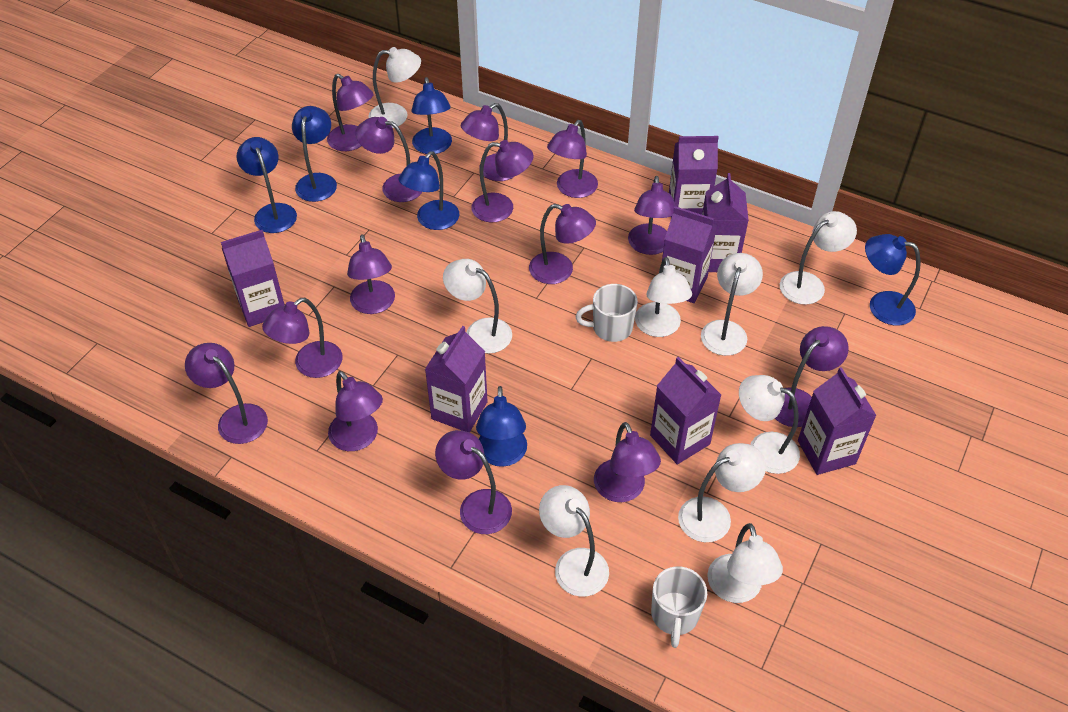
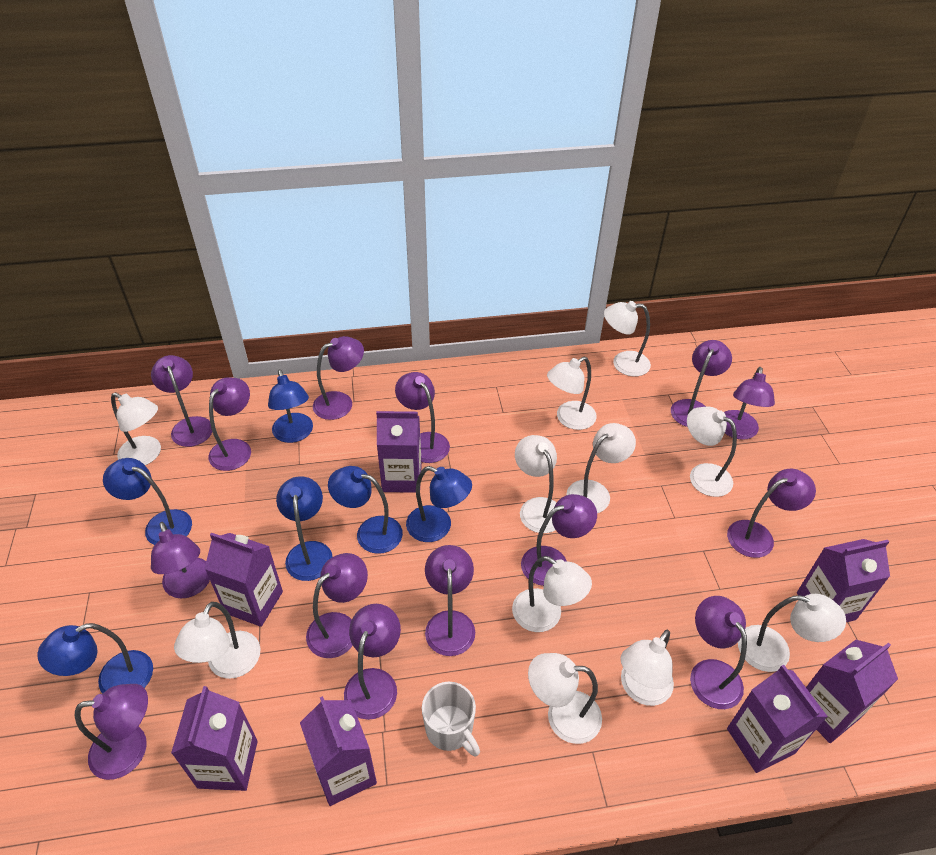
white lamp: [368,47,421,128] [443,259,512,354] [539,485,609,597] [635,257,692,337] [678,443,766,542] [701,253,763,356] [707,523,783,603] [739,375,800,474] [780,211,857,305] = 9 -> [111,392,161,465] [174,602,261,679] [512,556,592,632] [515,435,557,533] [528,653,602,744] [547,357,597,430] [566,423,636,513] [604,301,651,377] [621,630,674,706] [687,406,737,497] [738,594,846,672] = 11
white mug: [575,284,638,342] [651,566,707,648] = 2 -> [422,682,480,757] = 1

